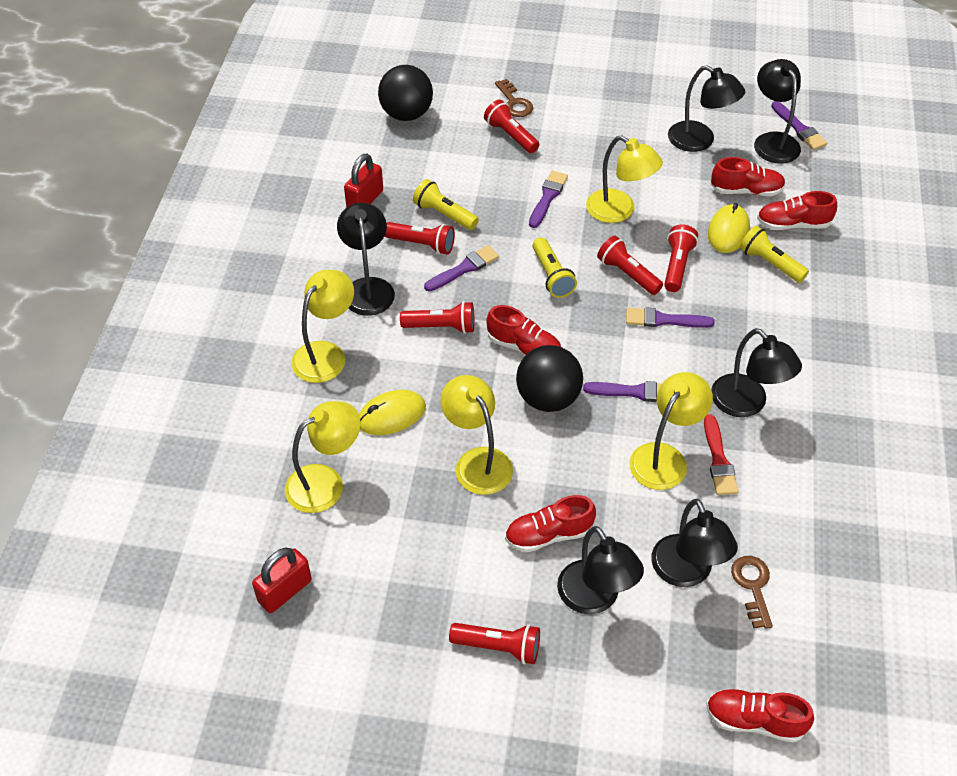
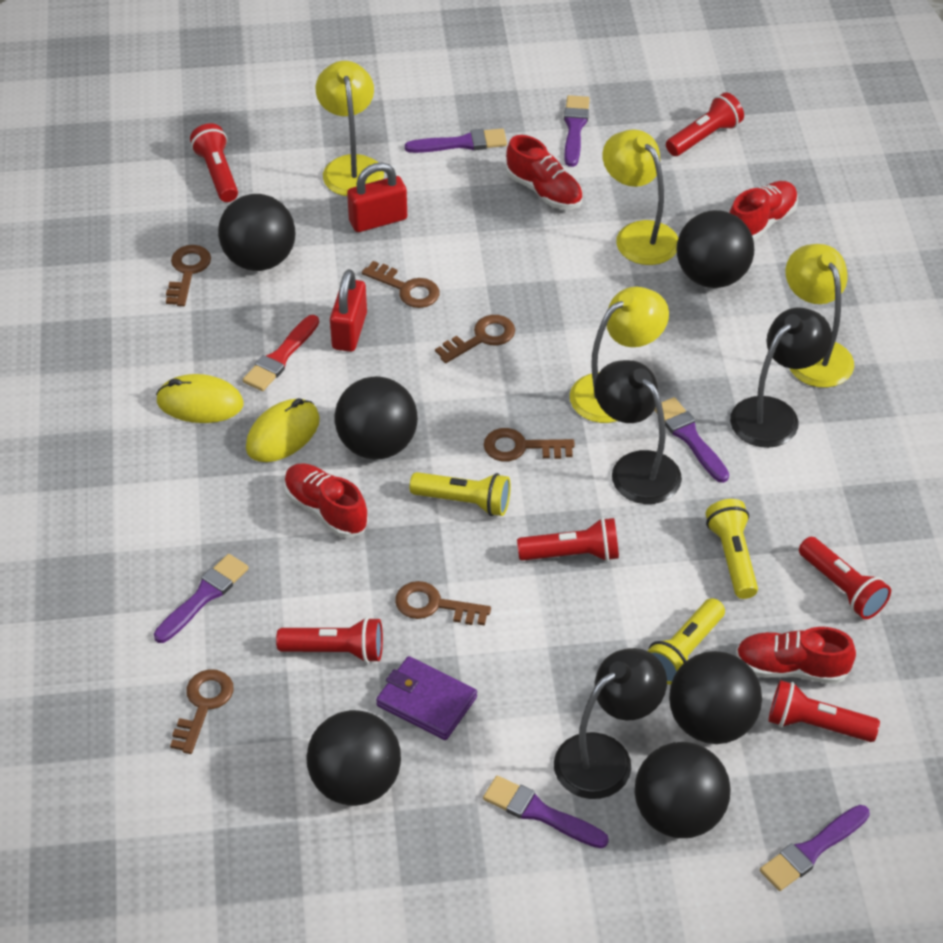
black ball: [378,65,433,121] [516,345,583,412] = 2 -> [218,194,295,271] [306,710,401,806] [334,376,418,460] [635,742,730,838] [669,651,762,744] [676,210,754,288] = 6
black lamp: [337,203,395,316] [557,526,644,614] [651,499,738,587] [668,65,745,152] [711,328,802,417] [754,59,801,164] = 6 -> [554,648,667,799] [594,360,682,504] [730,308,832,448] = 3
brown key: [495,79,533,117] [731,556,773,629] = 2 -> [166,245,211,306] [170,669,234,754] [362,261,439,308] [395,581,491,625] [435,315,515,363] [484,428,575,462] = 6
purple brush: [424,245,499,292] [529,170,568,228] [583,381,662,402] [626,307,715,328] [771,101,827,150] = 5 -> [154,554,249,643] [405,128,507,153] [483,776,609,848] [564,95,590,167] [655,397,729,483] [760,805,870,891] = 6
purple wallet: none = 0 -> [376,656,477,740] = 1
red shoe: [486,305,561,355] [505,495,596,552] [706,689,814,742] [711,157,786,196] [757,191,837,230] = 5 -> [284,463,368,538] [506,135,583,209] [729,181,798,241] [736,627,856,684] = 4
yellow lamp: [285,401,360,513] [291,270,354,383] [440,375,513,495] [586,136,663,223] [629,372,713,490] = 5 -> [316,61,384,196] [570,287,669,423] [602,129,678,265] [786,244,854,388] = 4

